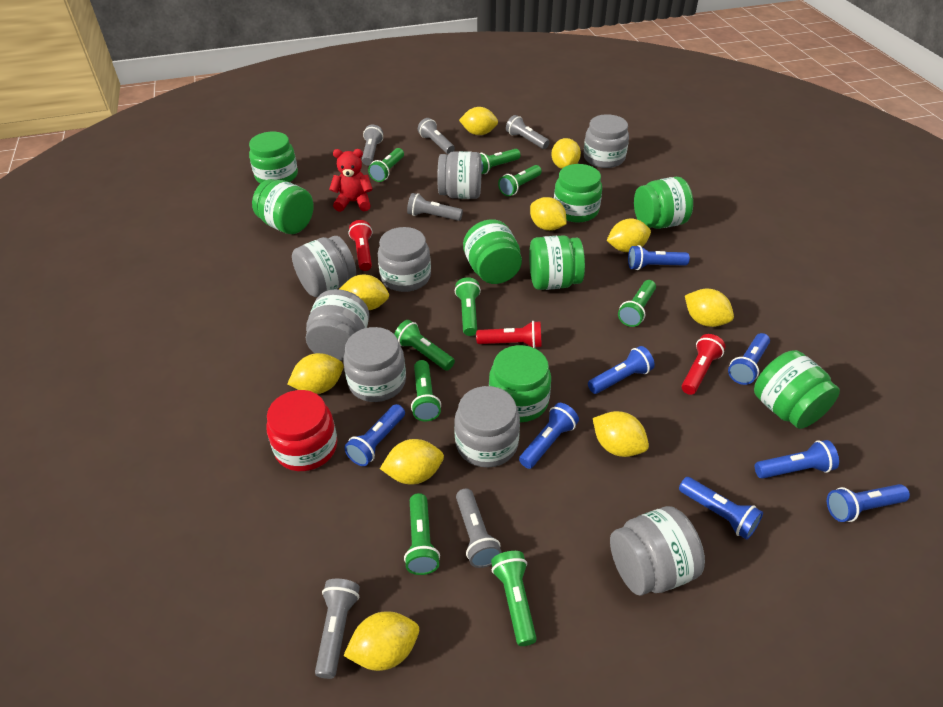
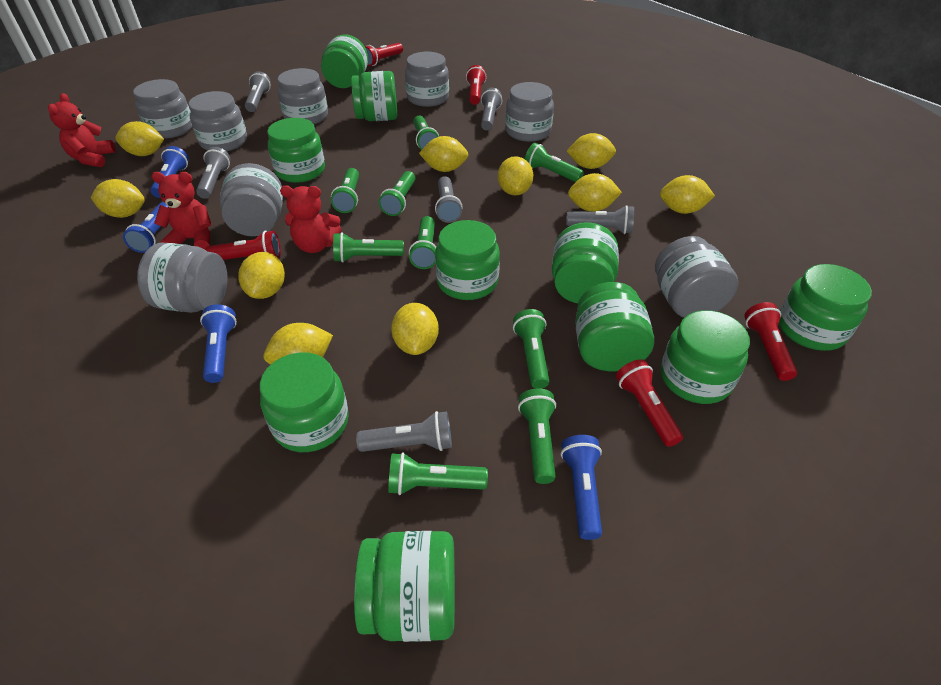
blue flashlight: [344,404,405,466] [519,403,579,469] [588,346,655,394] [628,245,690,270] [679,477,763,540] [728,333,770,385] [755,440,839,479] [827,484,910,522] = 8 -> [123,202,168,253] [150,146,189,198] [200,304,237,383] [561,435,602,540] = 4
green jar: [249,132,298,184] [252,179,313,234] [463,219,522,284] [489,345,551,422] [529,235,585,290] [554,164,602,223] [634,177,693,229] [754,350,840,429] = 8 -> [260,352,349,452] [267,118,325,183] [321,34,368,88] [351,71,398,121] [354,531,455,642] [435,220,500,300] [552,222,619,303] [575,282,654,371] [661,310,750,404] [779,264,872,351] = 10
red flashlight: [348,220,372,271] [476,321,542,348] [681,334,726,395] = 3 -> [205,231,281,260] [365,43,403,66] [466,65,486,105] [616,359,683,447] [744,302,797,381] = 5
red jar: [266,390,337,471] = 1 -> none = 0
red teddy bear: [329,149,373,212] = 1 -> [48,93,116,167] [151,172,211,249] [280,186,341,253] = 3

